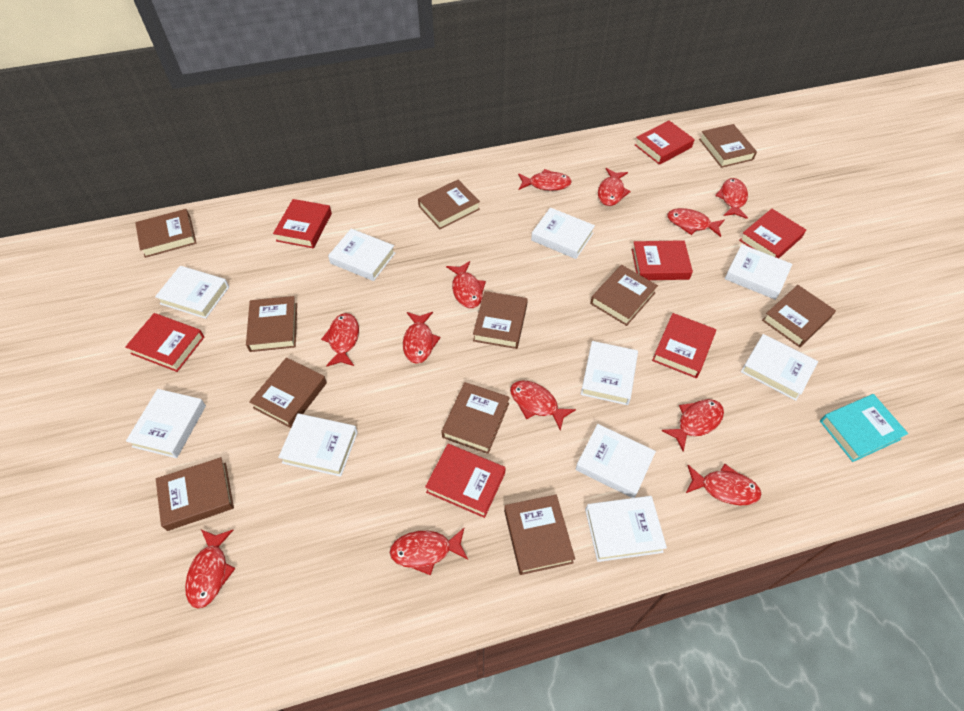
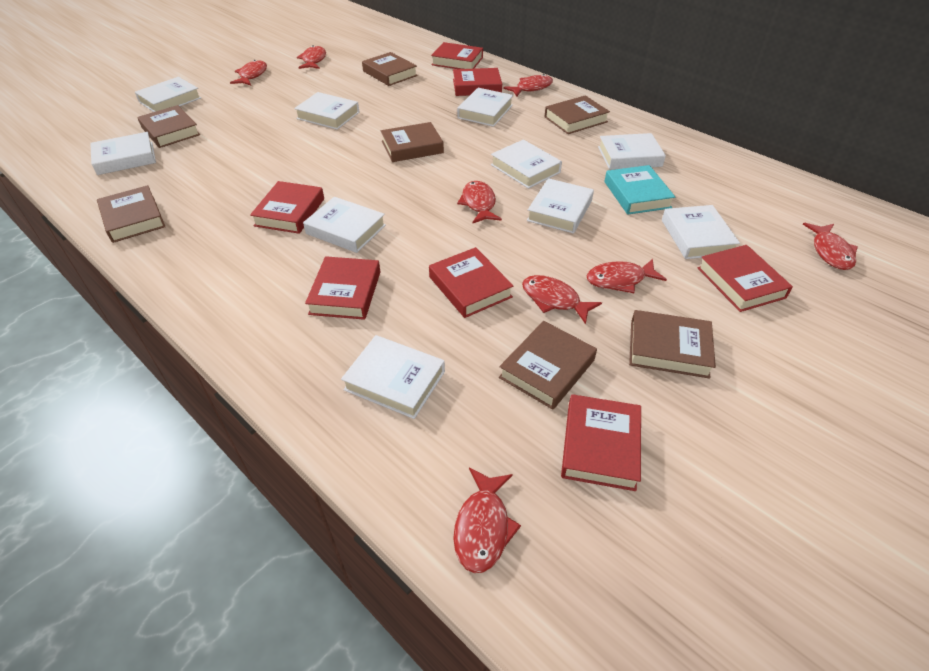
brown book: [135,209,196,258] [156,457,234,531] [246,296,297,352] [249,357,327,428] [418,180,480,229] [441,382,510,454] [473,291,528,349] [504,495,575,575] [590,265,658,326] [699,124,757,168] [762,285,836,347] = 11 -> [97,185,165,243] [137,105,200,148] [362,52,418,86] [381,122,444,162] [499,321,597,410] [545,95,610,134] [629,310,716,379] = 7
red fish: [185,530,236,609] [321,313,359,367] [390,528,468,576] [403,312,440,364] [446,261,486,308] [510,381,576,430] [518,169,572,191] [598,168,631,206] [662,399,724,452] [667,208,725,237] [686,464,761,505] [715,178,748,219] = 12 -> [230,60,267,85] [297,45,326,69] [453,468,521,573] [457,181,502,224] [503,74,553,97] [522,275,602,324] [587,259,667,293] [803,223,858,270] = 8

